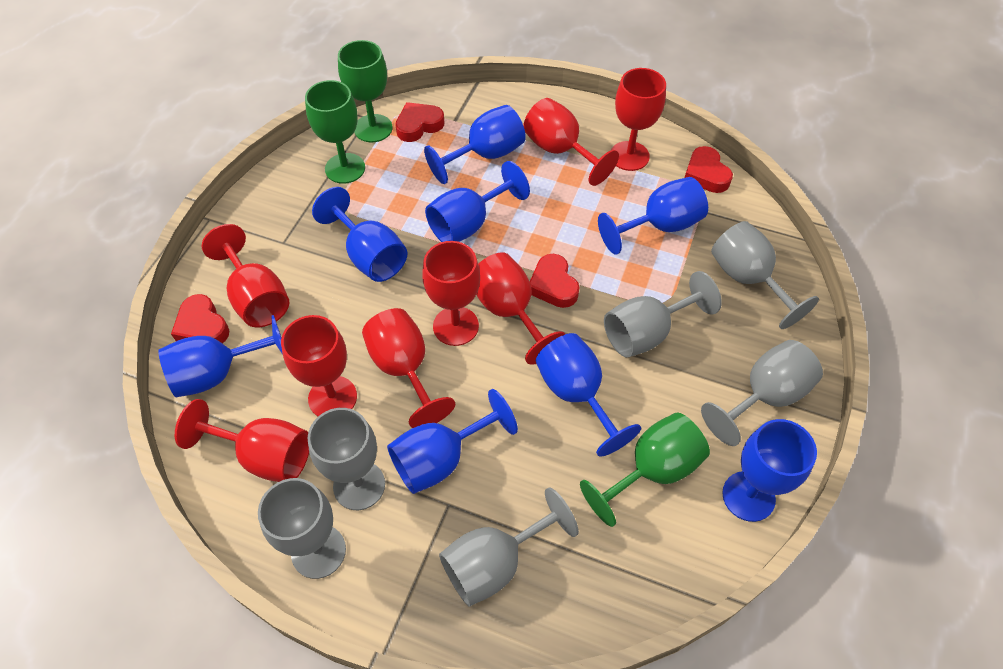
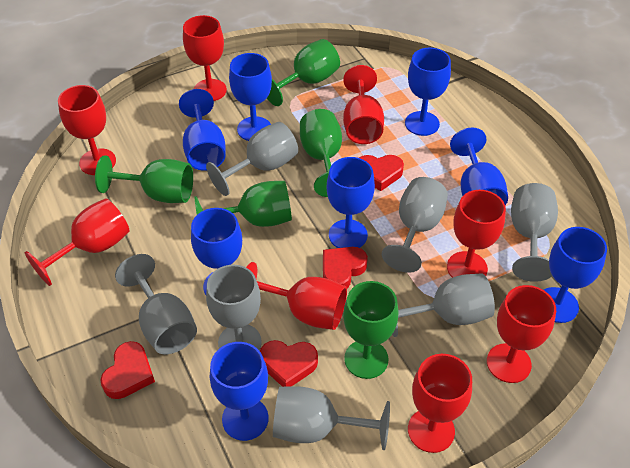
green goblet: [305,80,365,184] [338,40,393,142] [580,412,710,527] = 3 -> [95,155,193,203] [194,181,292,227] [267,39,340,106] [300,109,342,197] [343,281,398,379] = 5
grey goblet: [258,478,346,579] [308,408,385,510] [439,488,579,607] [604,271,722,358] [701,340,823,446] [711,221,819,329] = 6 -> [115,254,197,354] [206,122,298,196] [206,265,262,350] [273,386,390,450] [382,177,448,273] [392,273,495,337] [511,183,558,282] = 7

